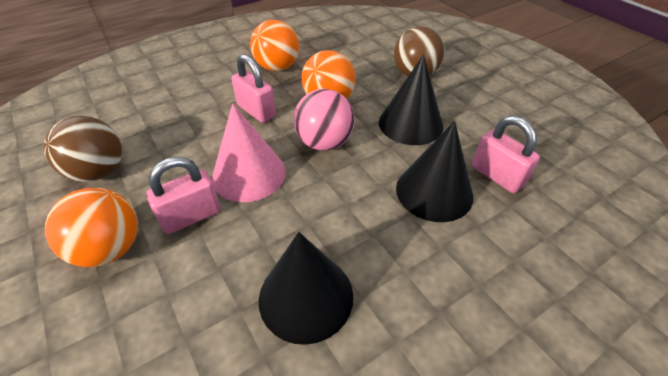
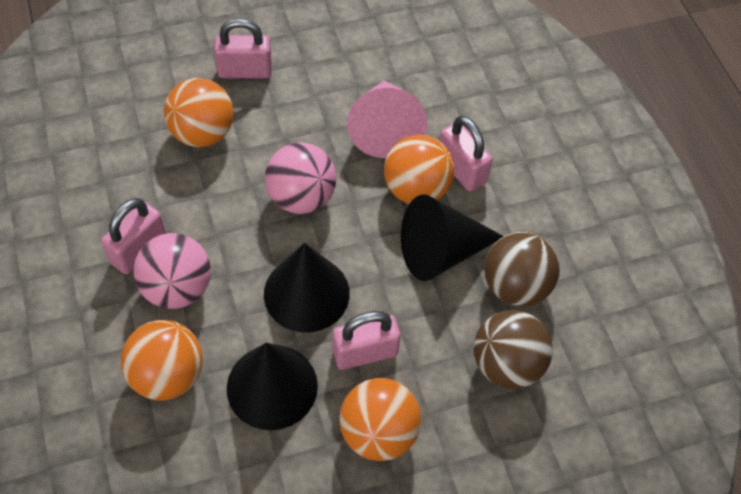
orange ball: [45,188,138,267] [250,20,299,71] [302,50,356,99] = 3 -> [121,320,203,401] [164,78,234,147] [339,378,421,461] [384,135,455,204] = 4
pink ball: [294,89,355,151] = 1 -> [134,233,211,309] [265,142,336,214] = 2
pink padlock: [146,157,221,234] [231,54,276,123] [472,116,540,193] = 3 -> [101,198,166,274] [214,18,272,78] [333,311,401,370] [440,116,492,192] = 4

